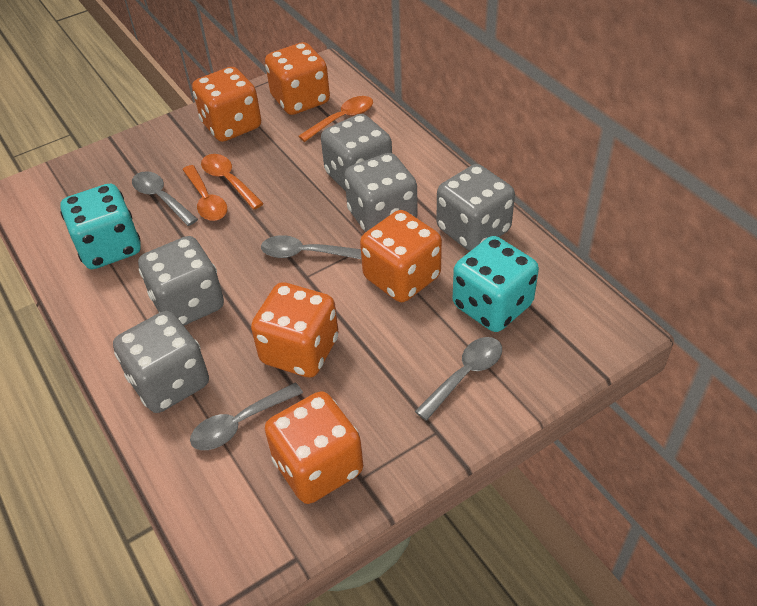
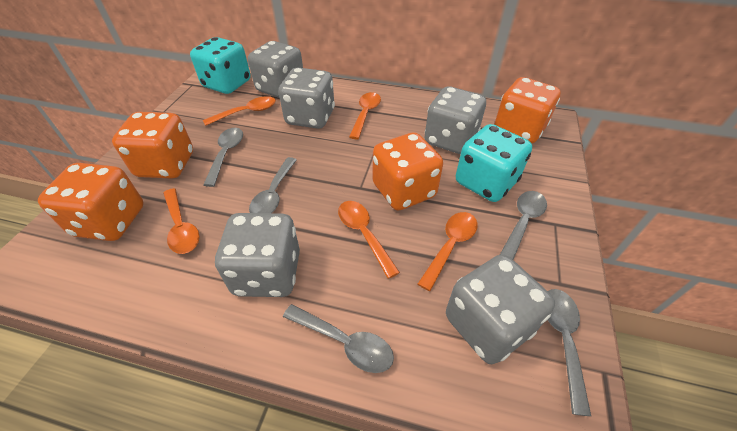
grey spoon: [132,171,198,226] [190,383,303,450] [261,235,362,260] [415,337,502,421] = 4 -> [203,128,243,187] [249,157,297,213] [283,304,394,373] [500,191,547,260] [548,289,591,416] = 5
orange dice: [192,67,261,142] [251,282,339,378] [265,42,330,115] [265,391,363,504] [360,210,442,302] = 5 -> [38,163,144,241] [112,112,193,178] [372,132,443,210] [494,77,561,143] = 4
orange spoon: [182,165,227,221] [201,154,264,209] [298,96,373,142] = 3 -> [163,188,200,254] [203,96,276,126] [338,201,400,279] [349,92,381,139] [418,212,478,291] = 5

